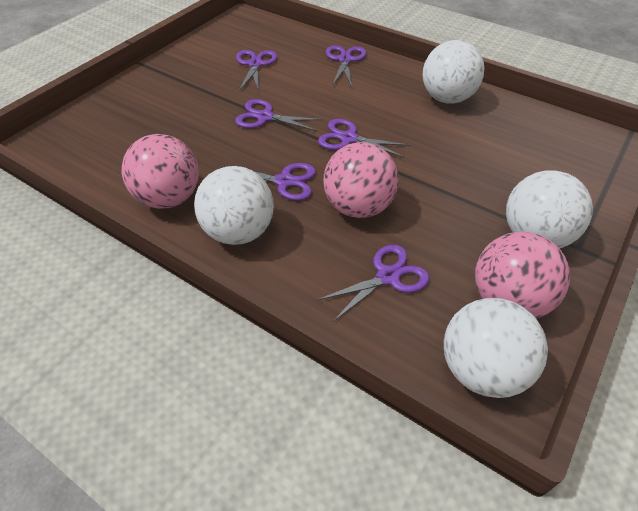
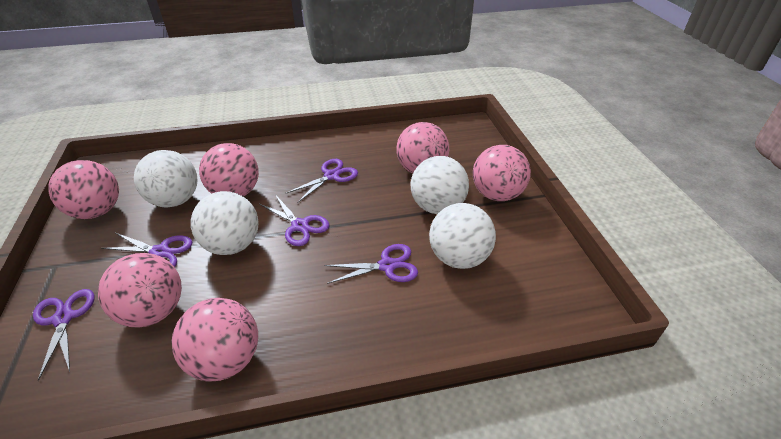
pink ball: [121,134,199,209] [323,142,399,218] [475,232,570,318] = 3 -> [48,160,119,219] [98,253,182,328] [171,298,258,382] [199,143,259,196] [396,122,449,173] [473,145,531,201] = 6
purple scissors: [223,163,316,201] [235,99,323,132] [236,50,277,92] [316,245,430,322] [318,119,410,158] [326,45,366,87] = 6 -> [33,289,95,381] [101,233,192,267] [259,194,329,246] [285,159,358,203] [325,244,418,284] = 5

